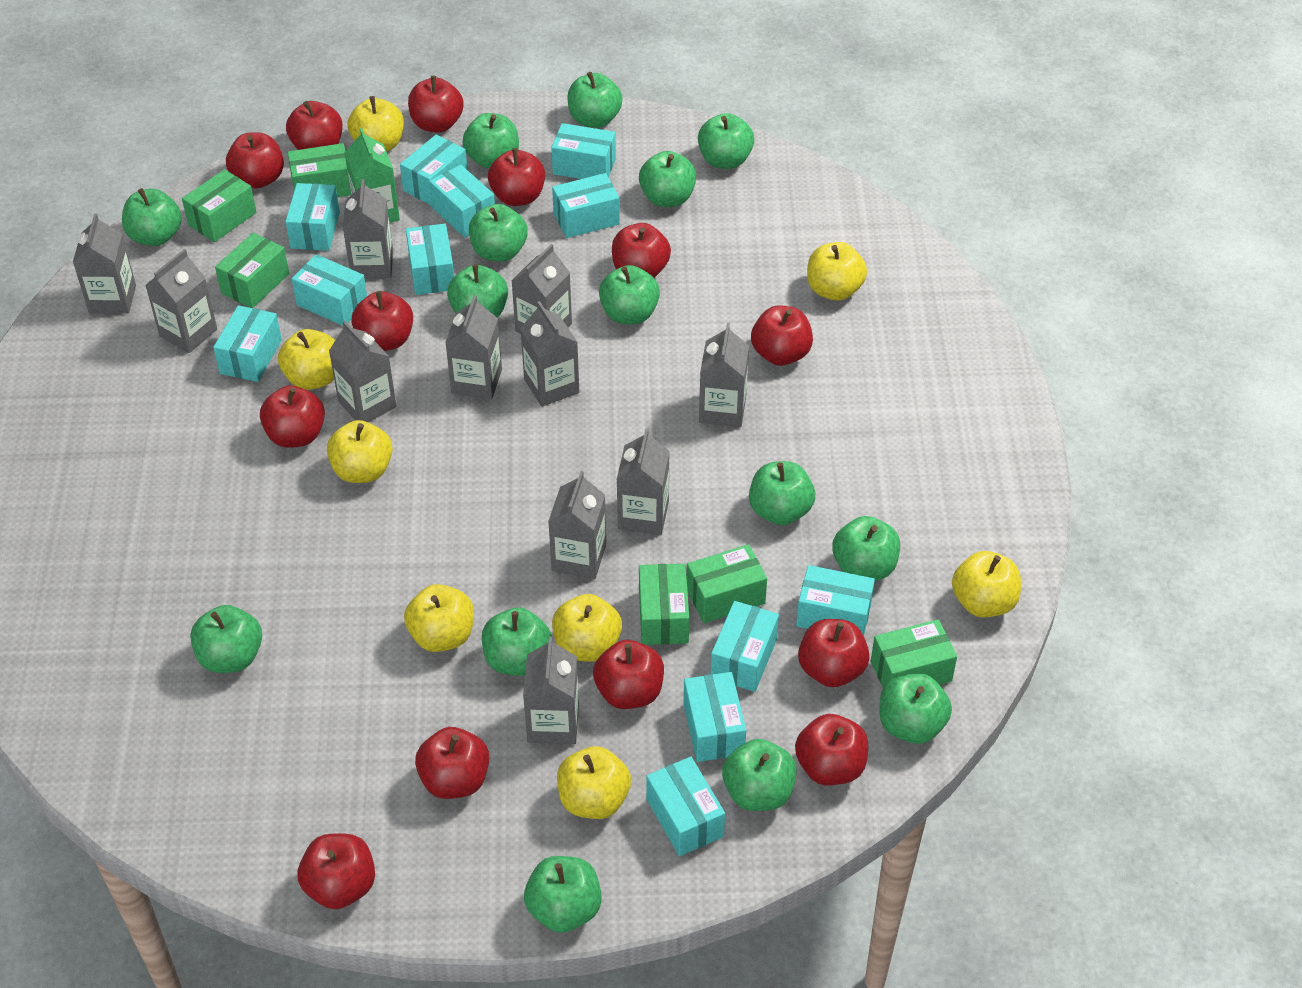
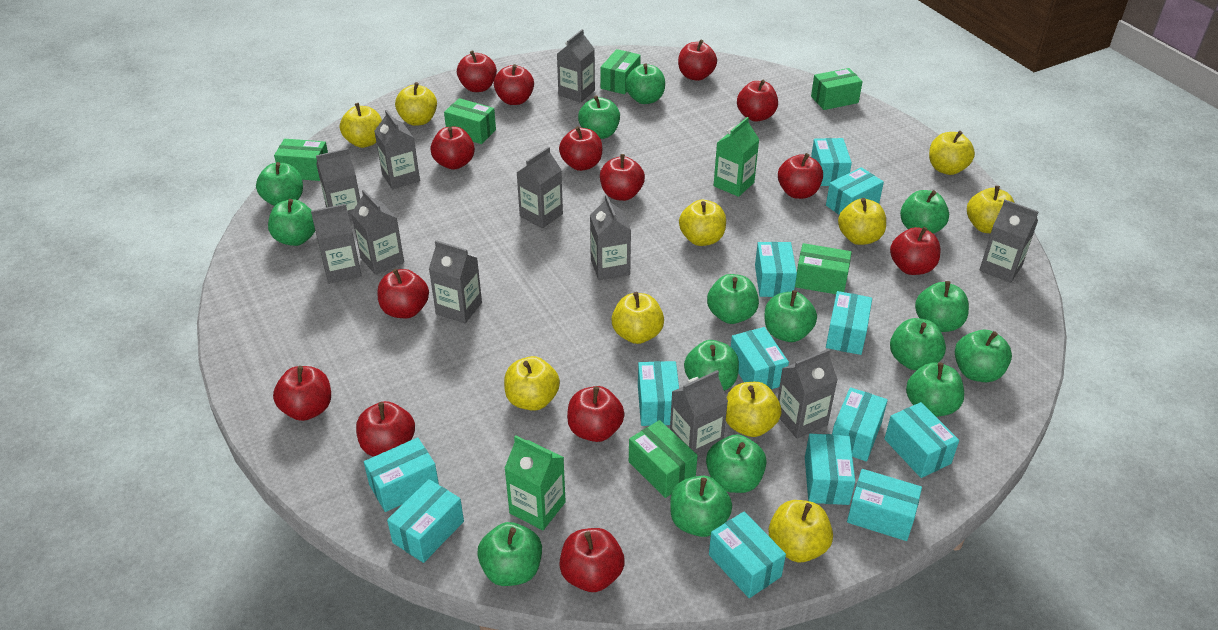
green carton: [345,128,400,222] = 1 -> [504,435,566,530] [714,117,760,197] = 2
red apple: [226,132,284,188] [260,385,325,448] [286,101,343,150] [298,834,375,909] [351,291,413,351] [408,76,464,133] [415,727,489,799] [488,148,545,206] [593,640,664,709] [612,223,671,278] [751,305,813,366] [795,714,868,785] [798,619,870,687] = 13 -> [273,366,331,421] [356,401,415,457] [377,269,429,318] [430,127,475,170] [457,50,497,92] [494,64,534,105] [559,126,602,171] [559,528,625,592] [567,386,625,442] [600,154,645,201] [678,39,717,81] [737,80,778,122] [778,153,823,199] [890,227,941,275] = 14
turquoise box: [213,305,282,382] [285,183,340,251] [292,254,367,326] [400,134,468,206] [406,224,454,295] [429,165,495,237] [551,123,616,179] [552,173,620,238] [646,757,725,856] [684,672,746,762] [711,601,779,692] [796,565,875,636] = 12 -> [364,437,439,512] [387,479,464,563] [638,361,679,426] [709,512,786,598] [731,327,789,390] [755,242,797,297] [805,434,855,505] [811,138,852,186] [826,167,884,215] [826,291,872,355] [832,387,888,461] [847,469,922,541] [884,402,959,478] = 13
yellow apple: [278,329,335,390] [327,420,393,483] [348,96,404,152] [404,584,474,652] [552,594,622,662] [557,746,631,819] [807,242,867,301] [952,551,1021,618] = 8 -> [340,103,382,148] [395,82,437,126] [504,356,560,411] [611,292,664,344] [679,200,726,246] [726,382,782,437] [768,500,833,562] [838,198,886,245] [929,131,975,175] [967,186,1015,233] = 10

